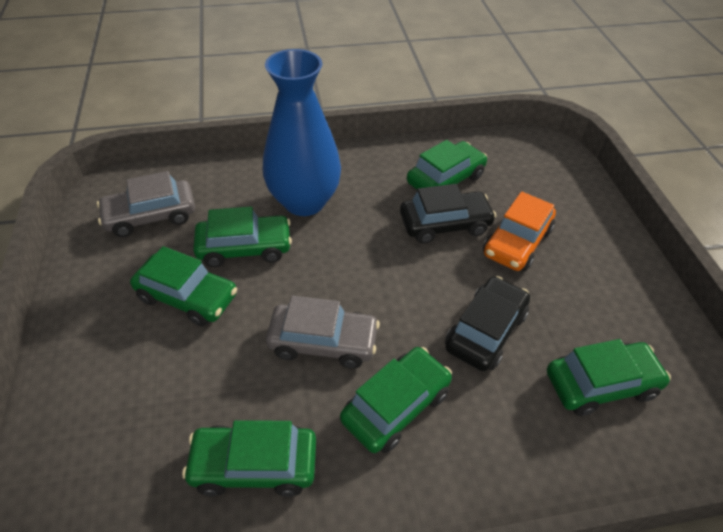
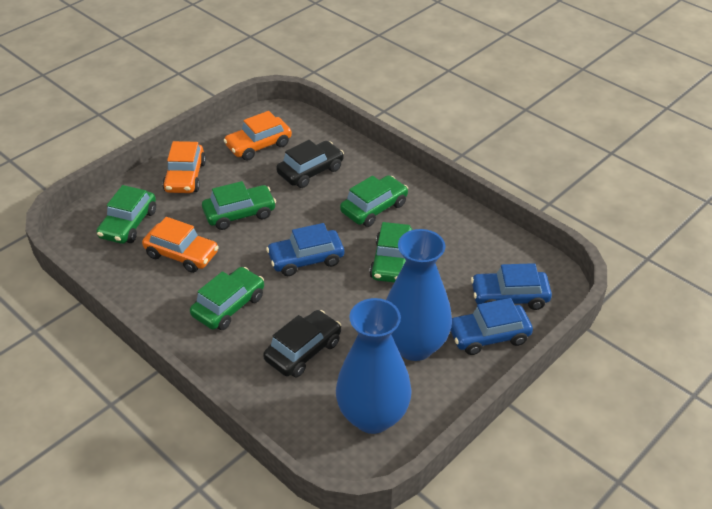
blue car: none = 0 -> [266,223,344,276] [450,298,533,355] [471,263,552,310] = 3
blue vase: [263,49,341,216] = 1 -> [336,298,412,434] [386,229,452,361] = 2
green car: [130,246,237,326] [182,420,316,497] [193,207,292,267] [340,347,452,453] [407,140,487,190] [547,339,671,416] = 6 -> [96,185,156,244] [190,267,264,330] [202,181,276,230] [340,175,408,227] [369,222,412,282] = 5
grey car: [97,171,195,237] [266,296,380,369] = 2 -> none = 0
orange car: [483,191,556,271] = 1 -> [142,217,219,273] [162,141,206,193] [223,111,292,161] = 3

